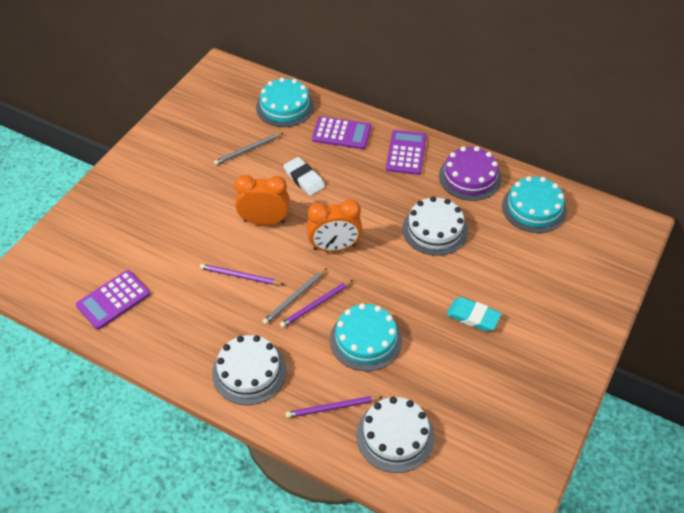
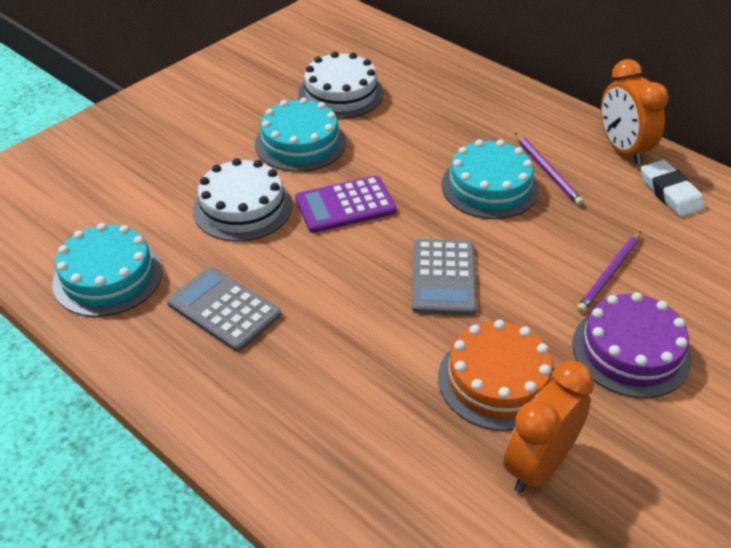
grey calculator: none = 0 -> [167,267,281,352] [412,239,477,315] = 2
grey pencil: [214,133,283,165] [262,268,327,325] = 2 -> none = 0
orange cake: none = 0 -> [438,320,555,431] = 1
purple calculator: [76,270,150,329] [312,116,371,149] [386,130,427,175] = 3 -> [295,176,397,233] = 1
purple pencil: [200,264,284,285] [280,280,353,328] [285,396,382,418] = 3 -> [515,133,583,205] [577,231,641,313] = 2
turquoise eraser: [446,297,502,331] = 1 -> none = 0
white cake: [212,335,287,405] [356,397,435,473] [402,196,468,256] = 3 -> [193,158,292,242] [298,51,384,119] = 2

